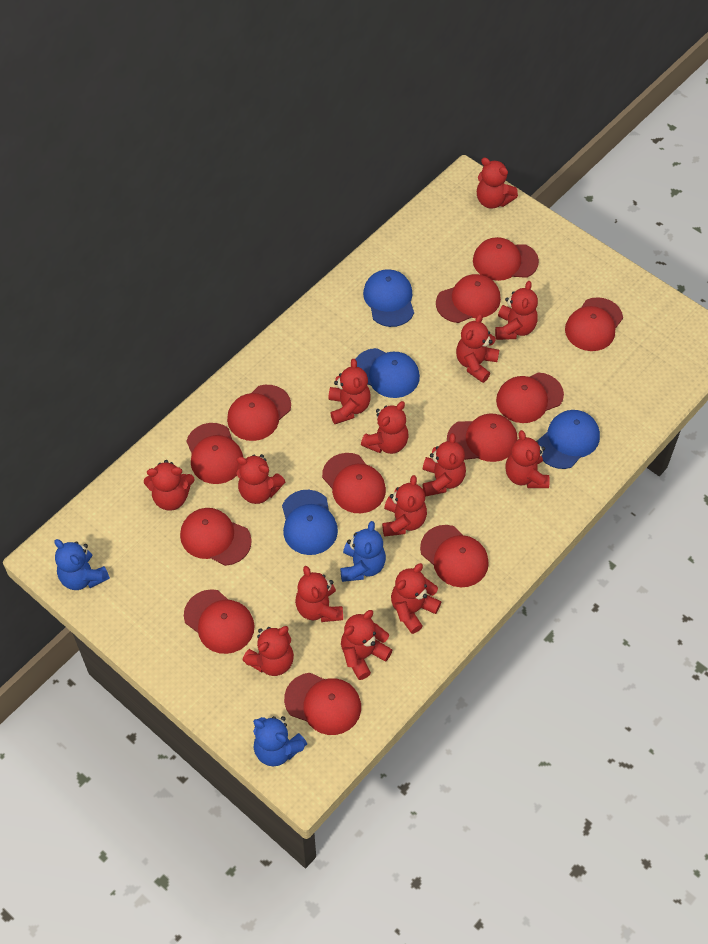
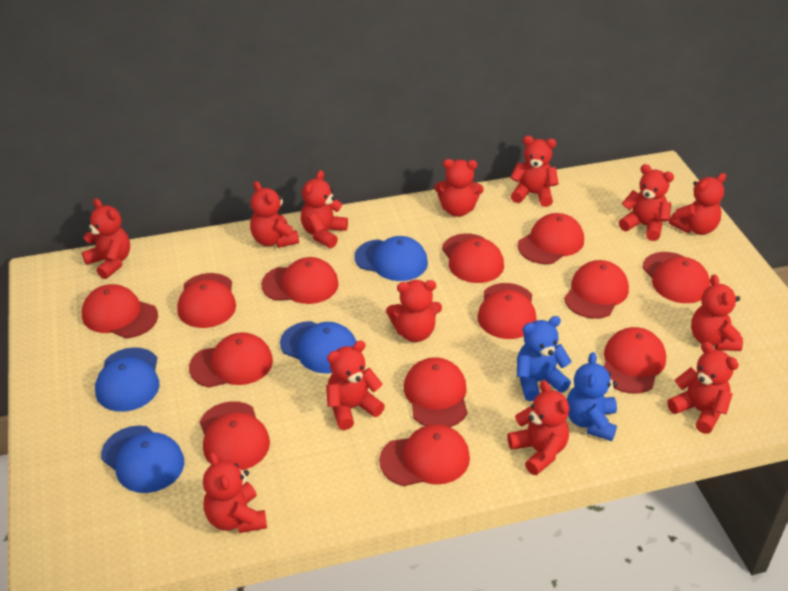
blue teddy bear: [55,539,110,590] [253,716,307,766] [340,521,386,582] = 3 -> [517,316,572,401] [567,352,617,441] = 2
red cap: [180,508,252,566] [184,589,255,654] [186,423,243,484] [227,385,291,441] [284,673,361,735] [322,453,386,513] [420,525,489,587] [436,274,501,323] [447,413,517,462] [473,237,539,281] [496,372,564,423] [565,297,623,351] = 12 -> [82,284,158,338] [177,273,236,328] [189,332,273,388] [200,401,270,470] [261,257,339,304] [379,424,470,486] [404,357,467,427] [442,233,504,283] [477,283,537,339] [518,213,584,264] [564,260,629,319] [603,327,666,394] [642,252,710,303] = 13
red teddy bear: [144,460,195,511] [236,454,285,504] [242,626,294,676] [295,566,343,622] [328,359,371,424] [341,610,392,680] [361,401,409,454] [382,475,427,537] [391,563,441,634] [422,433,466,496] [456,314,499,383] [477,158,518,209] [495,281,538,340] [505,430,550,488] = 14 -> [82,198,130,279] [203,452,267,533] [250,181,299,248] [301,170,348,248] [326,341,385,430] [386,280,442,342] [434,159,484,217] [507,380,569,475] [510,136,559,207] [619,164,674,241] [667,342,739,434] [669,173,726,235] [691,274,743,351] = 13

